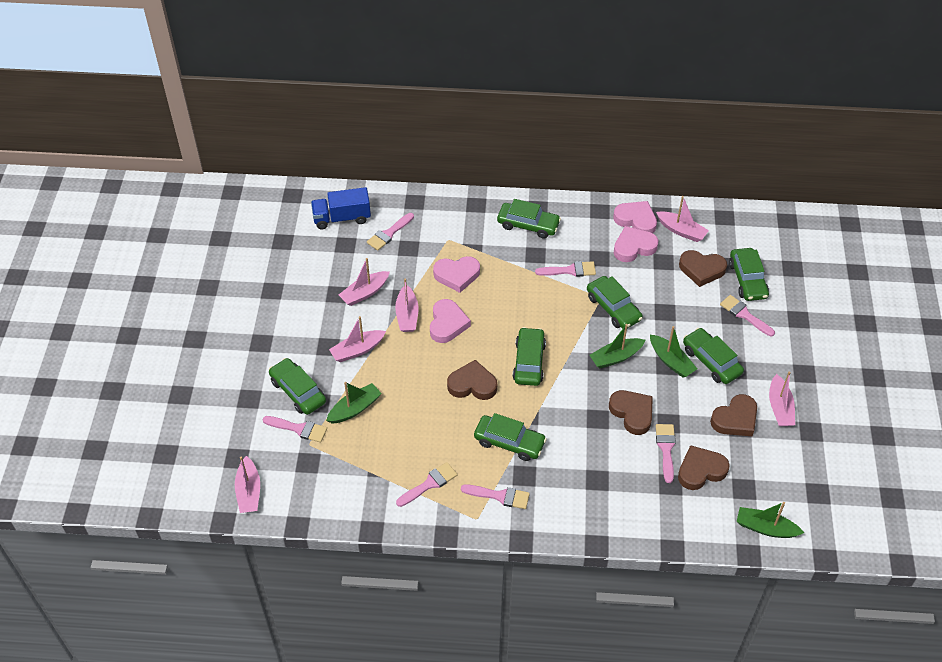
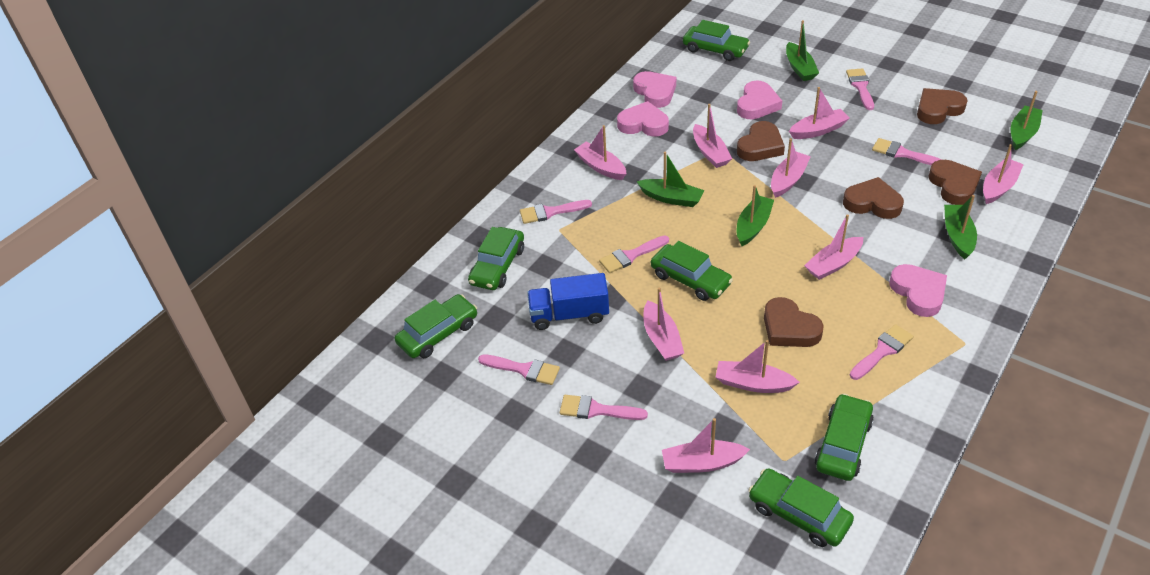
green boat: [326,382,382,424] [589,324,645,368] [650,326,697,377] [737,502,804,538] = 4 -> [637,152,704,207] [737,185,774,246] [786,20,819,81] [944,195,977,259] [1011,91,1043,150] = 5
green car: [269,358,326,415] [474,413,547,461] [497,199,561,238] [513,327,546,386] [587,276,643,329] [683,328,744,384] [729,248,769,301] = 7 -> [395,294,477,358] [468,227,524,290] [651,241,733,301] [683,20,750,61] [748,468,854,547] [815,394,874,481] = 6
pink boat: [235,456,260,513] [329,316,386,362] [339,258,390,306] [395,278,418,332] [656,196,709,242] [769,371,795,426] = 6 -> [574,125,626,180] [644,288,684,361] [662,418,750,473] [693,104,732,168] [716,340,800,393] [771,138,811,198] [789,87,850,139] [804,214,863,280] [983,144,1024,204] = 9

